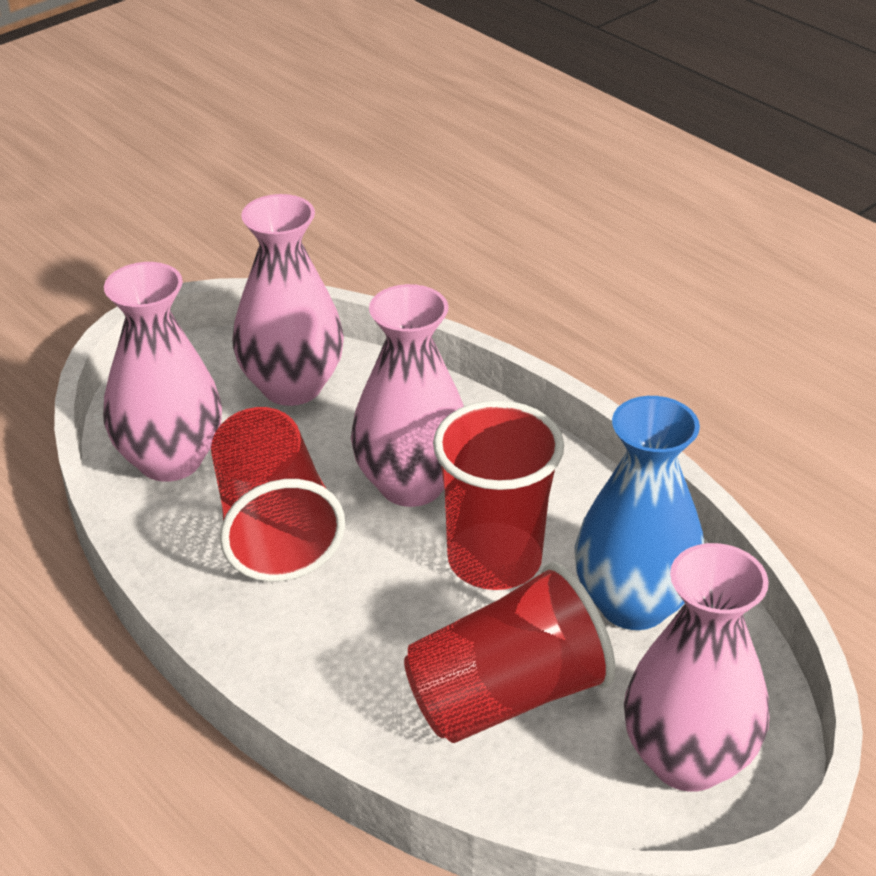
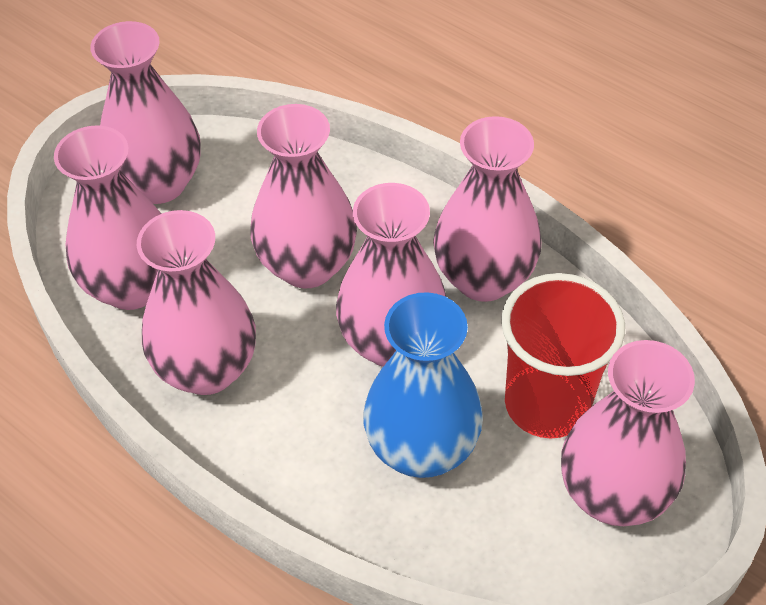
pink vase: [103,262,222,482] [232,194,344,406] [351,284,464,507] [624,543,770,792] = 4 -> [54,125,161,310] [90,21,201,204] [137,210,256,395] [250,104,357,289] [336,183,446,367] [433,116,541,302] [561,340,695,526] = 7
red cup: [211,407,345,582] [404,562,615,743] [433,400,564,590] = 3 -> [501,273,625,438] = 1

